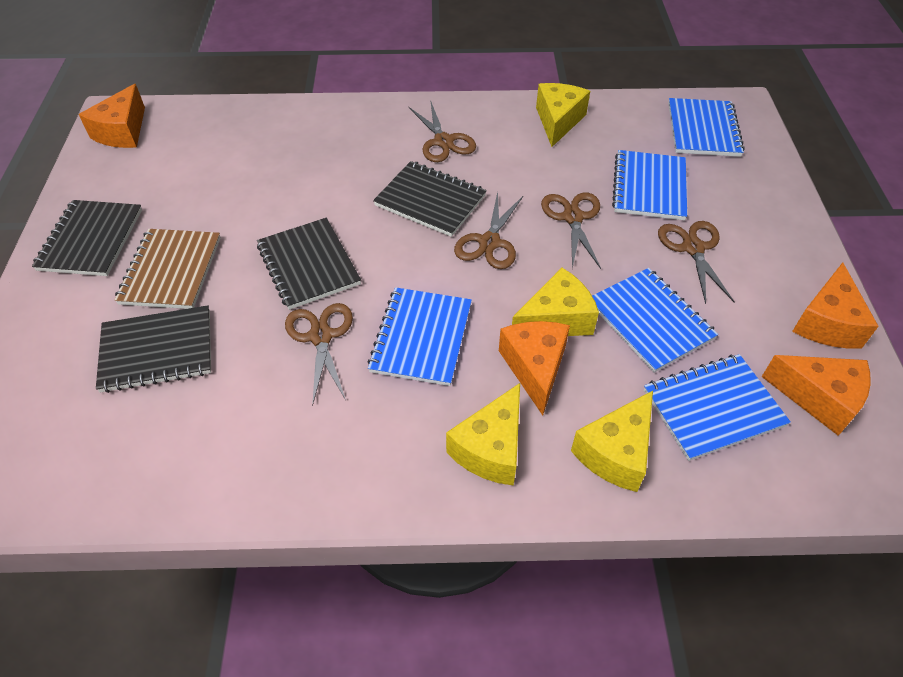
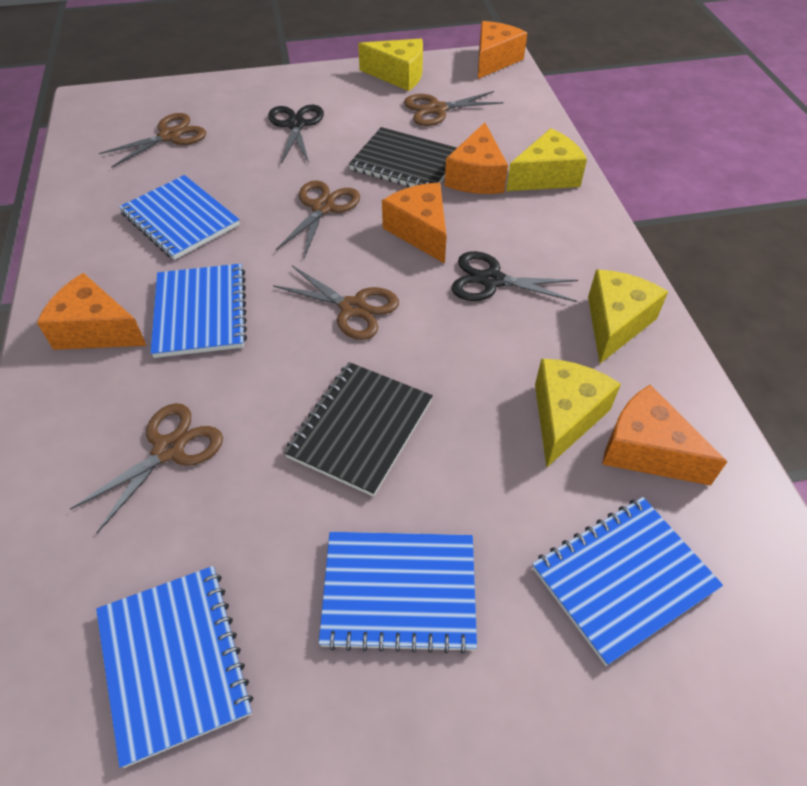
black notebook: [32,200,142,276] [96,305,211,393] [257,218,361,310] [373,161,487,237] = 4 -> [284,362,433,497] [349,127,457,187] = 2
black scissors: none = 0 -> [268,105,324,164] [452,251,578,302] = 2
brown notebook: [115,229,221,309] = 1 -> none = 0
orange cheese: [79,84,145,148] [499,321,570,415] [762,355,871,436] [792,262,879,349] = 4 -> [37,273,147,350] [382,183,447,264] [445,122,508,194] [478,21,527,79] [602,385,728,486] = 5

